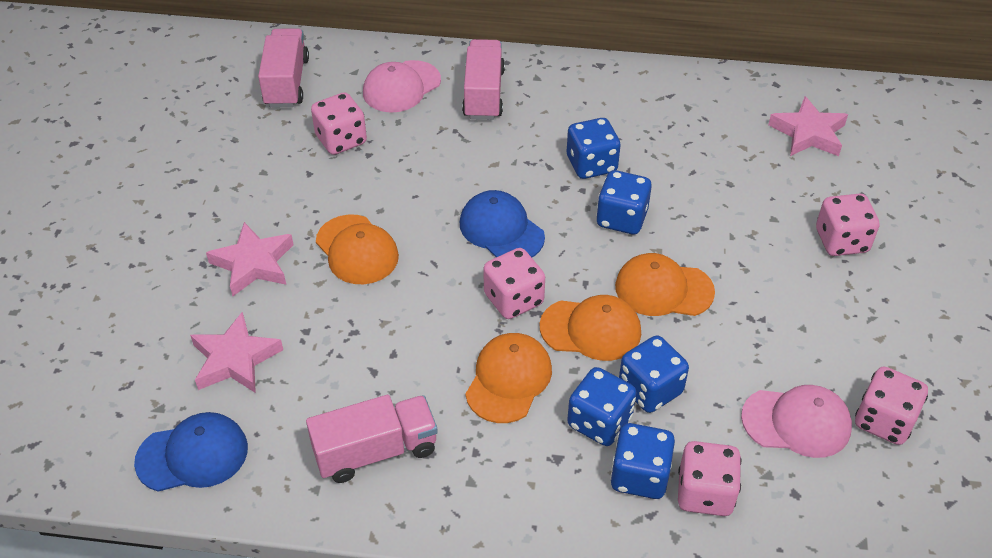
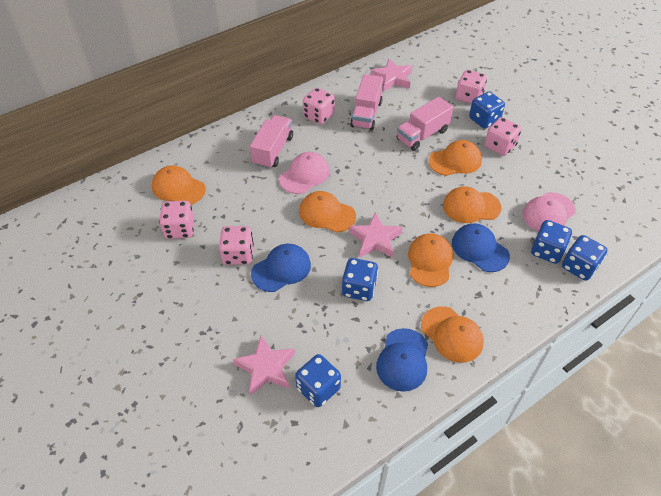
blue cap: [134,412,248,492] [460,190,545,257] = 2 -> [251,244,311,292] [376,328,428,392] [452,224,510,272] = 3
orange cap: [316,214,399,284] [465,333,552,423] [540,295,641,361] [615,253,715,316] = 4 -> [152,165,206,205] [299,191,356,233] [408,234,453,287] [421,306,484,363] [429,140,482,176] [443,186,501,223] = 6

